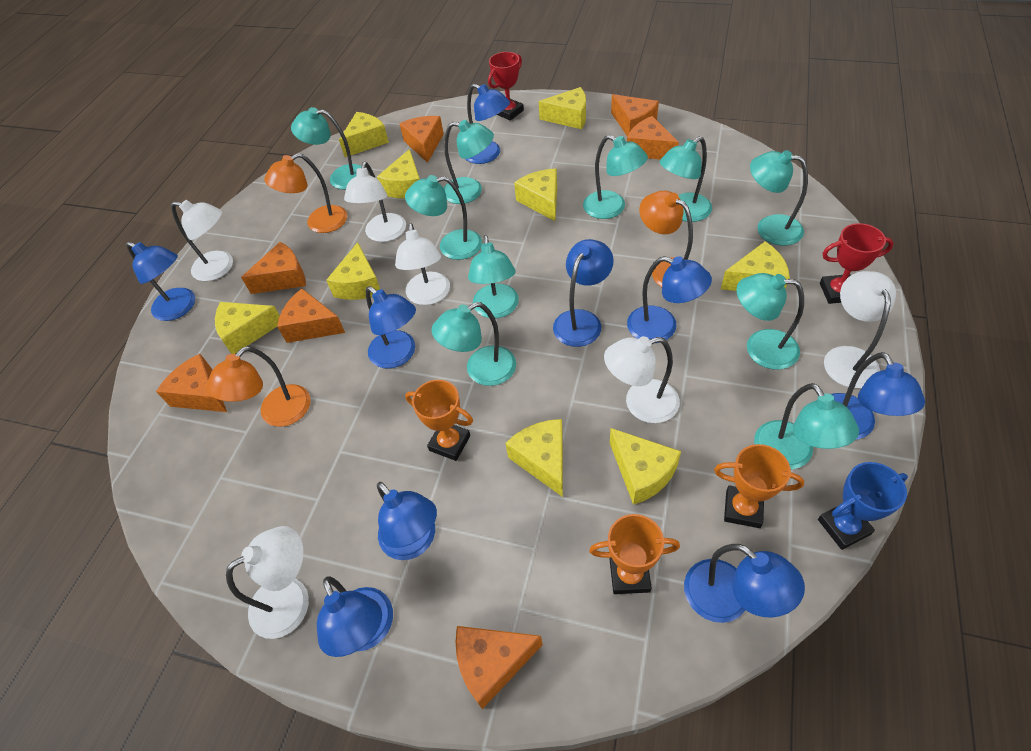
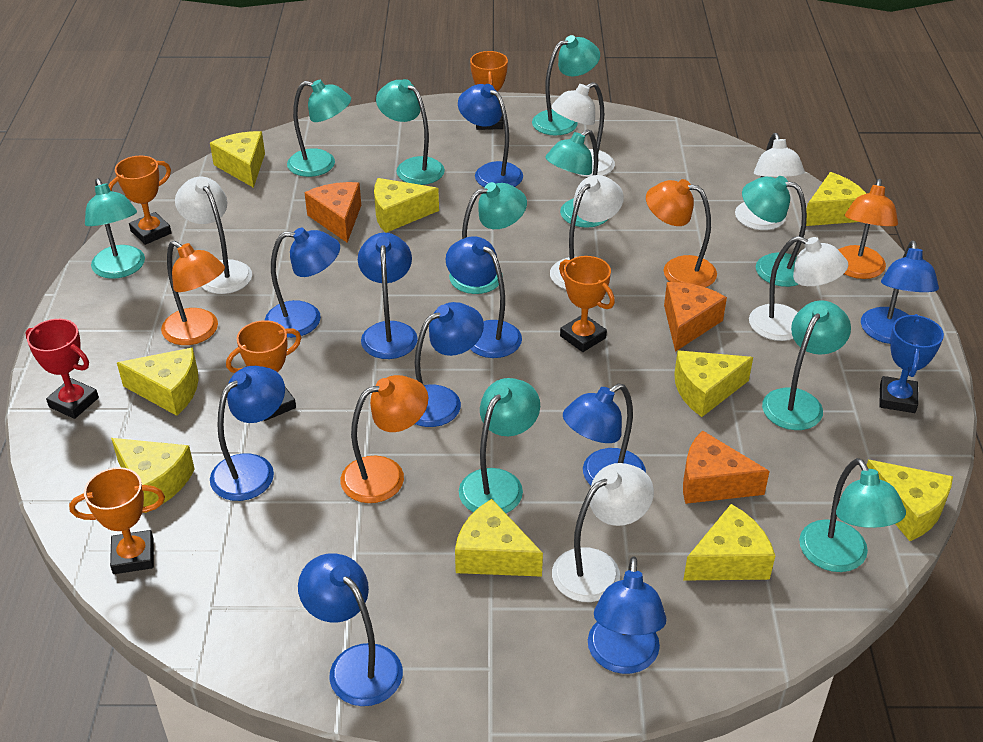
blue lamp: [126,241,195,321] [317,576,393,657] [365,286,416,369] [377,482,437,560] [466,84,510,164] [553,239,614,347] [627,256,712,343] [684,544,805,623] [831,352,925,440] = 9 -> [210,366,285,501] [265,228,340,338] [298,553,403,706] [358,233,418,359] [415,302,484,427] [446,236,522,358] [458,84,523,187] [563,383,646,486] [588,557,667,674] [861,241,939,344] = 10
orange cheese: [156,354,227,412] [241,242,306,294] [277,289,345,343] [399,116,444,163] [456,626,543,709] [611,94,659,137] [627,116,679,159] = 7 -> [304,182,361,243] [664,282,727,352] [683,430,770,504] = 3
orange lamp: [206,346,311,427] [264,153,347,233] [639,191,693,287] = 3 -> [161,241,225,345] [340,375,428,503] [646,179,717,287] [838,179,898,279] = 4
orange trophy: [405,380,473,461] [589,514,680,594] [714,444,804,528] = 3 -> [69,467,165,574] [109,156,172,245] [226,320,301,421] [470,51,508,130] [559,256,615,352] = 5
red trophy: [488,52,524,121] [820,223,894,304] = 2 -> [25,319,99,419] = 1

